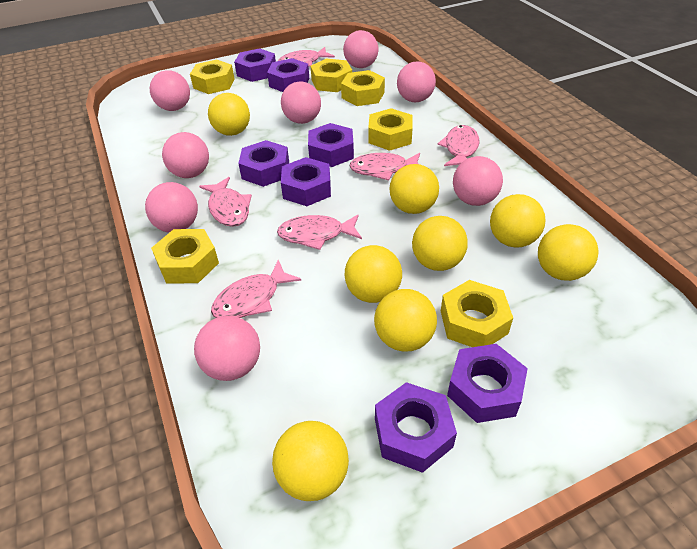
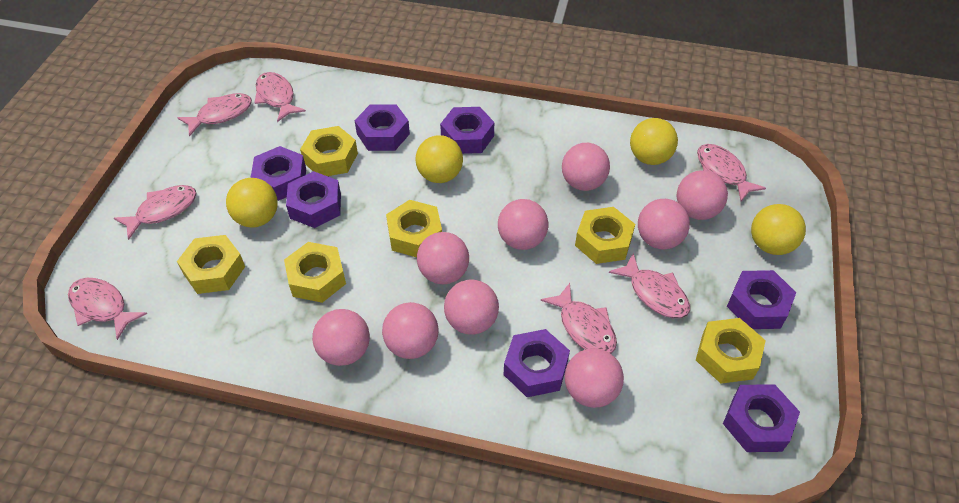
pink ball: [145,182,198,233] [150,70,190,111] [162,132,209,178] [194,316,260,381] [281,81,321,124] [343,30,379,68] [397,61,436,102] [453,156,503,206] = 8 -> [312,309,370,366] [382,302,438,359] [417,232,469,284] [444,280,499,335] [498,199,548,250] [562,143,610,191] [565,348,624,408] [638,199,690,249] [677,170,728,220] = 9
pink fish: [199,177,252,227] [211,260,302,318] [277,215,362,250] [278,47,335,67] [349,153,420,180] [437,125,480,166] = 6 -> [68,278,147,340] [114,185,197,240] [177,93,252,137] [254,72,306,122] [541,283,617,354] [609,253,690,318] [697,144,766,201] = 7
yellow ball: [208,93,250,136] [272,421,349,501] [345,245,402,303] [374,289,437,352] [389,164,439,214] [412,216,468,271] [490,194,546,248] [538,224,599,281] = 8 -> [226,178,278,228] [415,135,463,183] [630,118,678,165] [751,204,806,255] = 4

